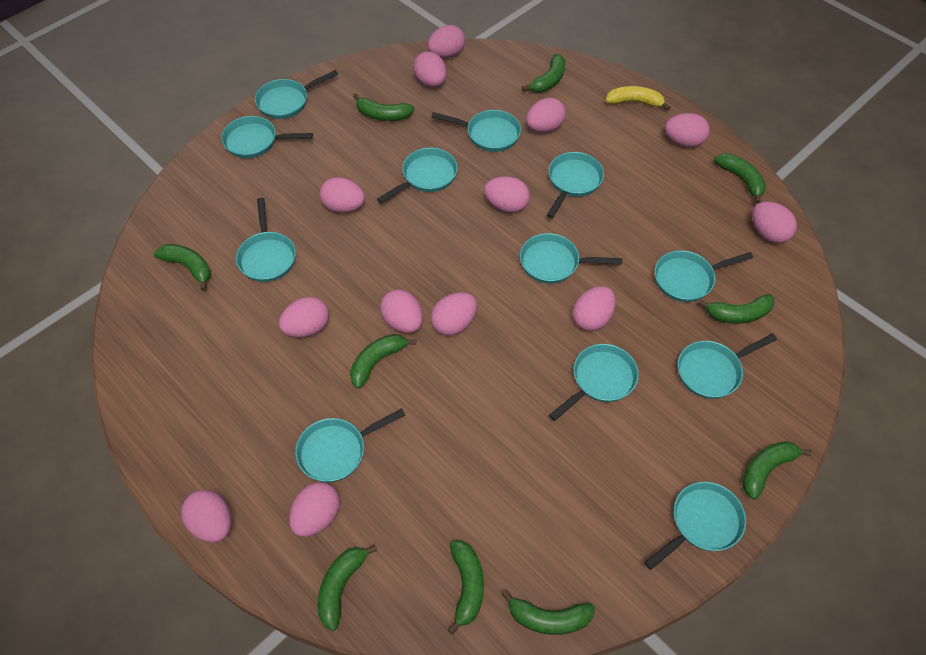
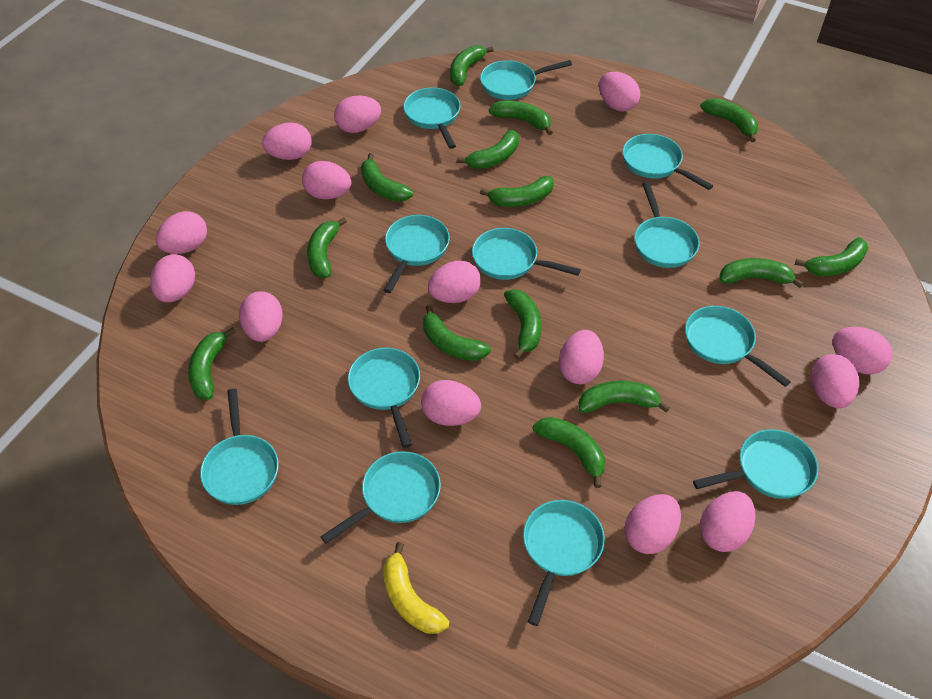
green banana: [154,244,211,291] [318,545,377,631] [350,334,416,389] [353,93,414,121] [447,540,484,634] [501,590,595,635] [522,54,565,93] [698,294,775,324] [714,153,766,204] [742,441,812,499] = 10 -> [188,327,236,400] [307,217,347,278] [361,153,413,202] [423,305,491,361] [450,45,494,86] [457,130,519,169] [480,176,554,207] [489,100,553,135] [504,289,541,359] [533,417,605,488] [579,381,670,413] [700,98,758,142] [720,258,804,288] [795,238,868,276] = 14
pink egg: [181,490,231,542] [279,297,329,337] [289,482,340,537] [320,177,365,213] [380,290,423,333] [413,51,447,87] [428,25,465,58] [431,292,477,336] [484,176,530,213] [526,98,566,132] [572,286,616,331] [665,113,710,147] [752,202,797,243] = 13 -> [150,254,195,302] [156,211,207,254] [239,291,283,342] [262,122,312,160] [302,161,351,199] [334,96,381,133] [421,380,481,426] [428,261,481,303] [559,330,604,384] [599,72,640,112] [624,494,681,554] [700,491,756,552] [811,354,859,408] [833,327,892,374] = 14

